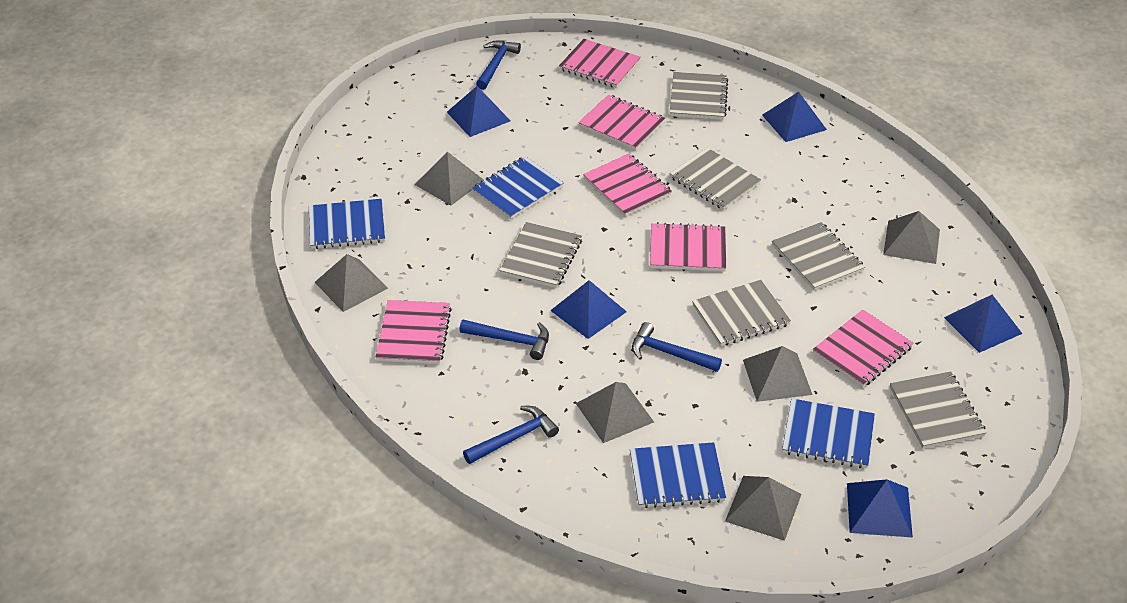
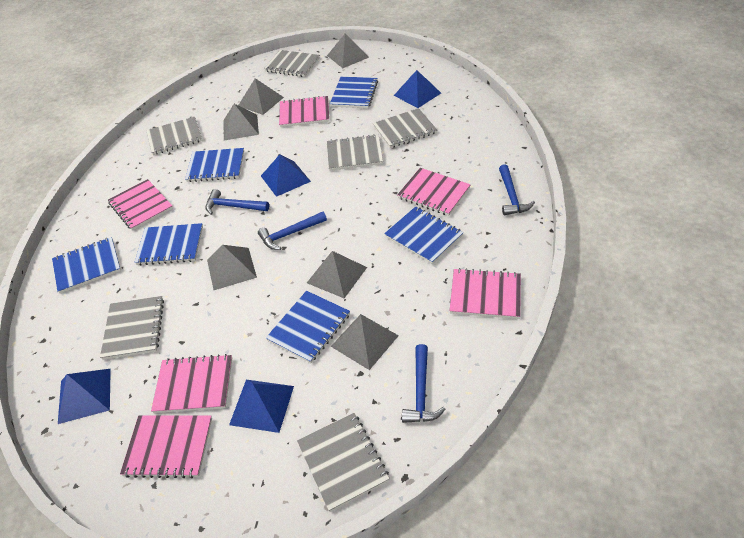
blue notebook: [309,199,385,249] [472,156,564,219] [630,442,726,508] [782,398,875,468] = 4 -> [52,237,121,293] [134,223,203,266] [185,148,244,182] [266,291,350,363] [330,77,378,108] [384,206,464,264] = 6
blue pyramid: [447,86,511,137] [550,280,627,339] [762,92,827,142] [847,479,913,538] [944,295,1022,353] = 5 -> [58,369,111,424] [229,380,294,433] [261,155,311,197] [394,70,441,108] = 4

